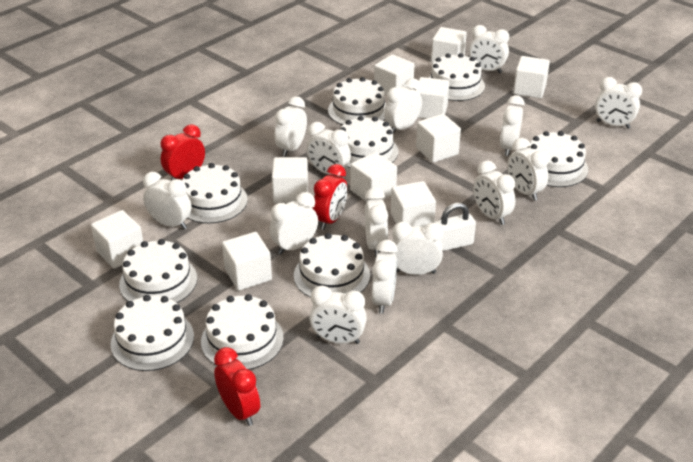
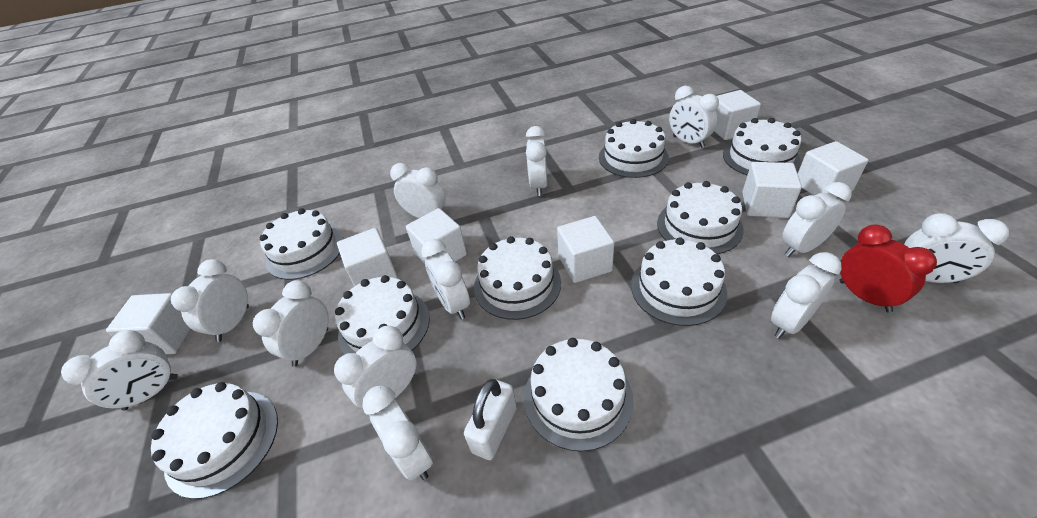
red clock: [160,124,205,180] [214,347,260,426] [313,164,347,230] = 3 -> [839,224,937,313] = 1
white clock: [143,172,191,229] [269,192,318,254] [274,96,307,157] [306,122,351,178] [309,285,367,344] [365,187,388,257] [372,240,398,314] [384,78,422,133] [391,222,443,275] [469,25,509,73] [473,161,515,225] [500,95,525,156] [507,138,549,201] [595,77,642,129] = 14 -> [61,330,178,411] [171,259,249,342] [253,280,329,367] [334,326,416,409] [362,385,433,480] [390,163,445,218] [421,239,470,319] [526,126,548,196] [669,86,719,148] [771,252,842,339] [782,182,852,257] [904,213,1009,283] = 12
white cube: [91,210,143,269] [222,232,272,291] [272,157,308,204] [350,152,397,201] [374,54,415,95] [391,181,436,227] [416,77,449,119] [416,114,461,163] [431,27,467,63] [513,56,550,99] = 10 -> [106,293,191,354] [337,228,398,287] [406,208,467,264] [557,216,614,283] [714,90,761,140] [742,162,802,218] [798,141,868,198] = 7

